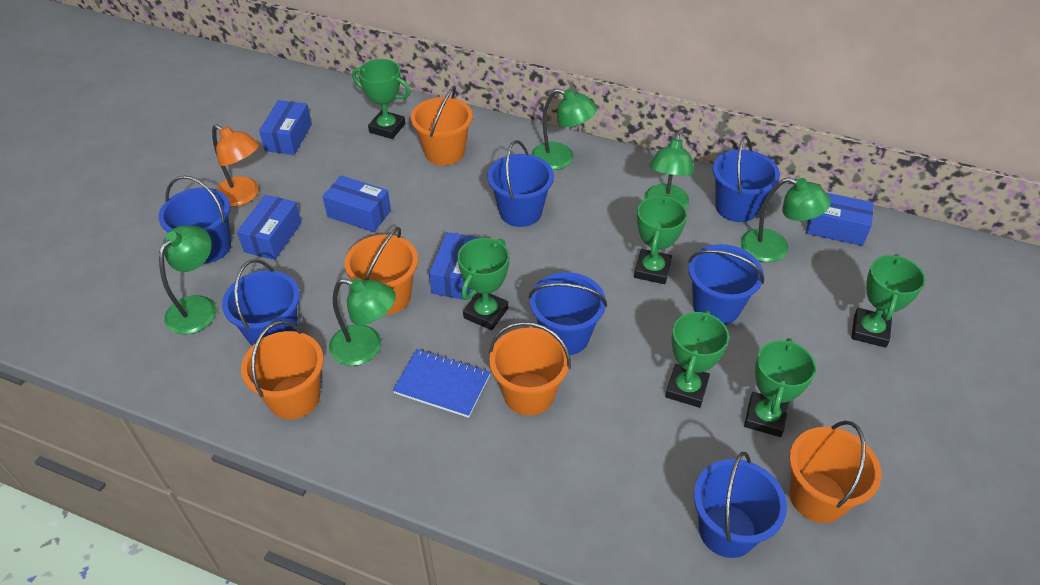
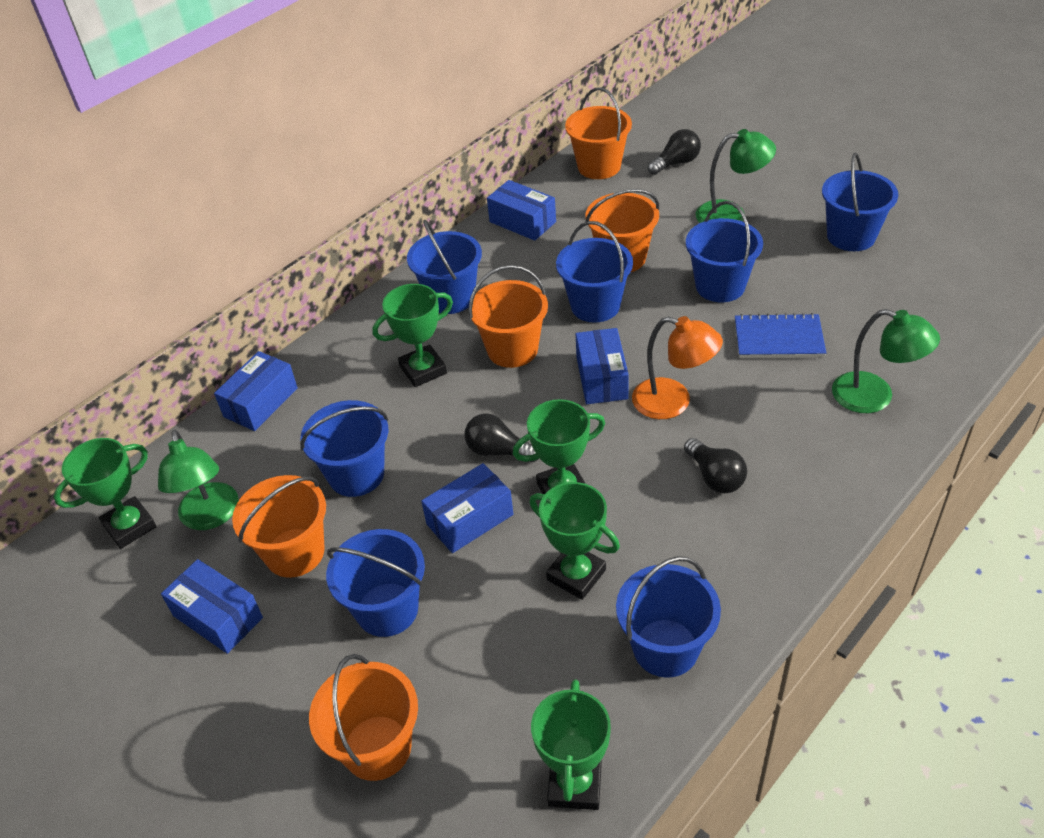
black light bulb: none = 0 -> [465,413,538,462] [648,129,701,175] [684,438,747,493] = 3
green lamp: [159,225,216,334] [329,278,396,366] [531,89,597,170] [644,133,694,208] [741,177,831,262] = 5 -> [158,430,239,530] [696,129,776,223] [832,309,940,413] = 3
green trophy: [352,59,411,139] [458,238,509,330] [634,195,687,284] [665,310,729,408] [744,338,816,437] [851,254,926,348] = 6 -> [53,438,157,549] [372,284,453,387] [513,399,605,494] [529,482,620,600] [531,679,611,810] = 5

